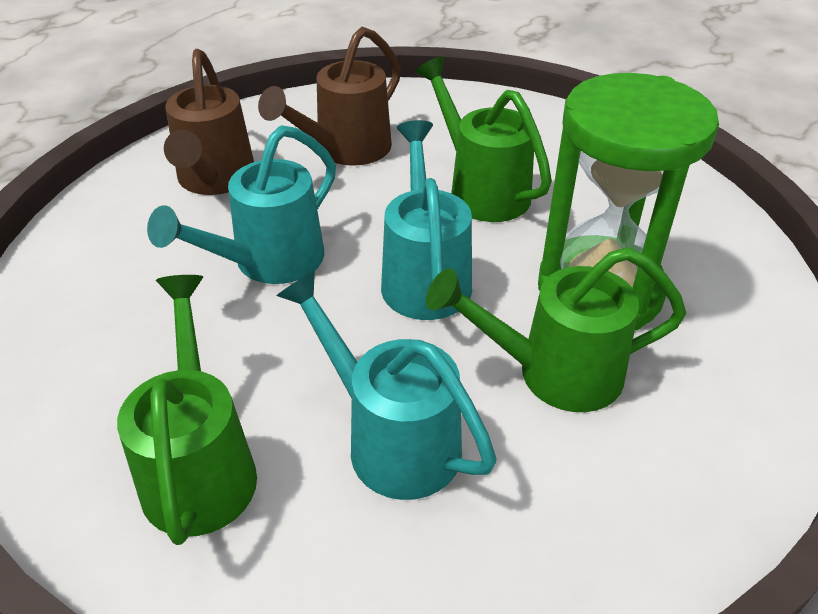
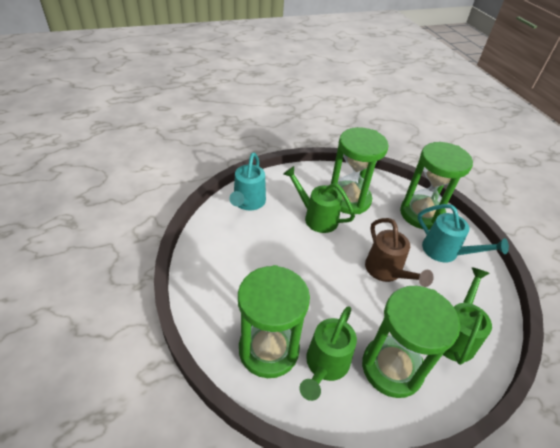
brown watering can: [164,49,254,195] [258,27,401,166] = 2 -> [365,218,434,287] = 1
green hourglass: [538,73,719,330] = 1 -> [238,265,310,378] [331,127,389,214] [362,286,460,398] [400,142,473,230] = 4
turquoise watering can: [147,125,336,284] [276,270,496,500] [381,120,472,320] = 3 -> [229,152,266,210] [418,204,509,262] = 2

